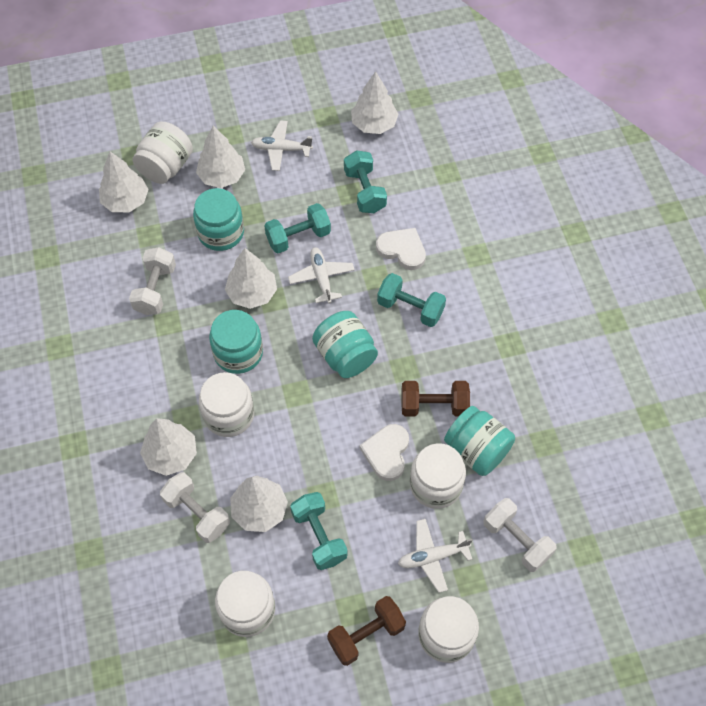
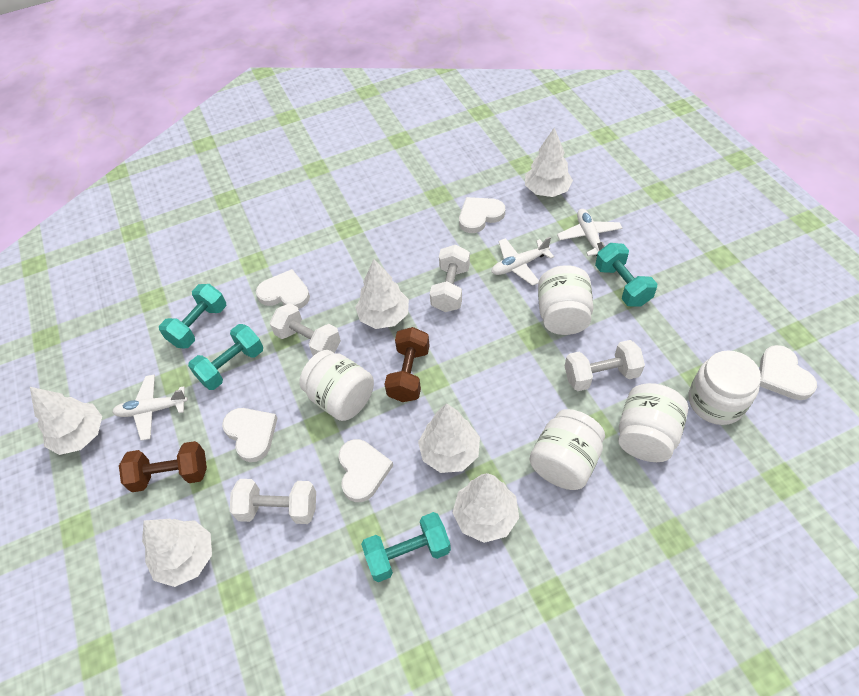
turquoise jar: [193,188,244,251] [209,310,263,374] [312,311,378,378] [444,406,515,476] = 4 -> none = 0
white dumbbell: [129,247,176,315] [160,472,230,543] [483,498,557,572] = 3 -> [230,479,316,524] [270,303,341,356] [430,245,470,312] [565,340,645,391] = 4
white heart: [360,424,409,481] [376,228,426,270] = 2 -> [222,408,278,462] [256,269,310,309] [338,439,393,502] [459,197,505,233] [760,345,817,400] = 5

